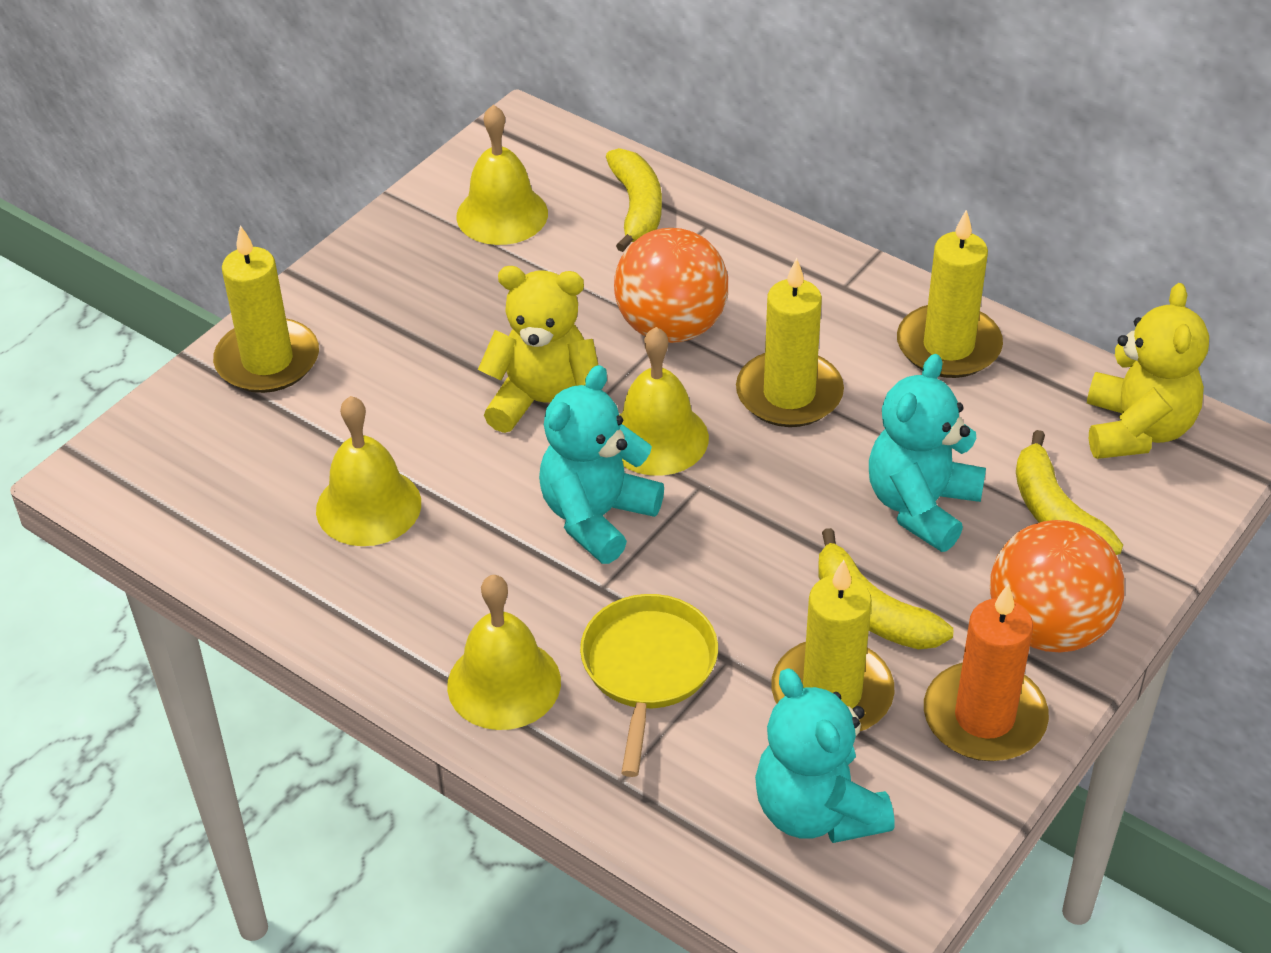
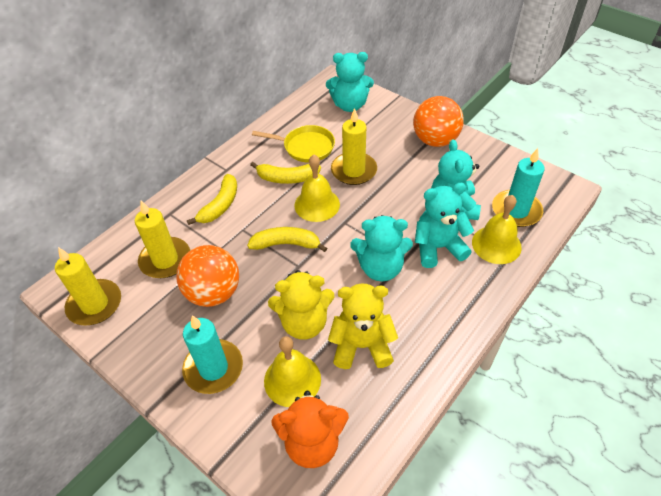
orange candle: [924,584,1049,761] = 1 -> none = 0
orange teddy bear: none = 0 -> [271,391,349,468] = 1
turquoise candle: none = 0 -> [182,315,243,394] [492,148,545,227] = 2
turquoise teddy bear: [539,365,664,564] [755,668,895,843] [869,354,986,552] = 3 -> [326,52,374,112] [350,215,413,281] [415,183,474,268] [431,140,481,220] = 4
yellow bell: [316,396,421,546] [447,575,561,730] [456,105,548,245] [620,327,709,476] = 4 -> [264,336,321,407] [294,155,340,222] [472,195,522,264] = 3
yellow candle: [213,225,319,393] [736,258,844,427] [771,560,894,731] [897,210,1003,378] = 4 -> [55,247,121,326] [135,201,190,278] [331,108,377,185] = 3

